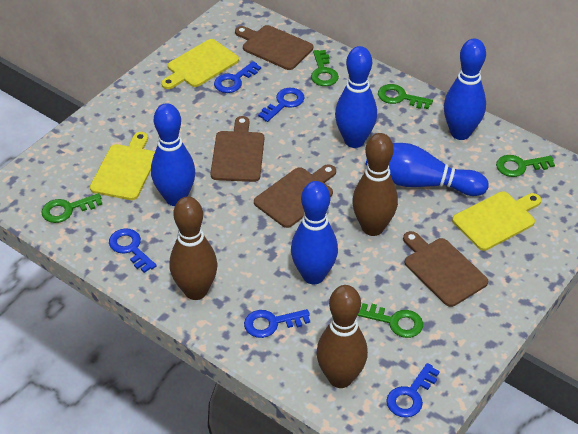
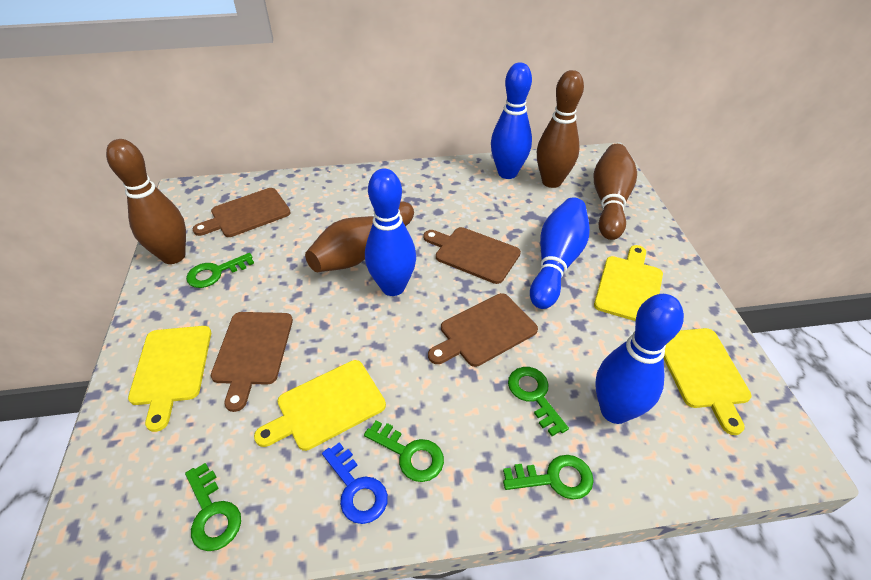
blue bowling pin: [151,103,195,206] [291,181,338,284] [335,46,377,148] [365,143,488,196] [444,38,486,140] = 5 -> [365,168,416,296] [491,63,532,179] [530,197,590,309] [595,294,684,424] = 4
blue key: [109,228,157,273] [214,61,261,93] [244,309,310,338] [258,88,305,122] [386,363,440,418] = 5 -> [322,442,388,524] = 1
brown bowling pin: [170,197,217,300] [316,285,368,388] [352,133,398,236] = 3 -> [106,139,186,264] [305,201,414,272] [537,70,584,188] [593,144,637,240] = 4
yellow cutting board: [90,132,155,200] [161,39,239,89] [452,191,541,251] = 3 -> [128,326,211,432] [254,360,386,451] [594,245,663,321] [663,328,752,435] = 4

